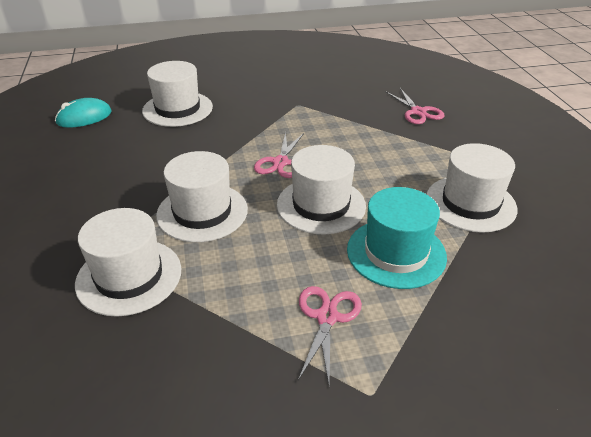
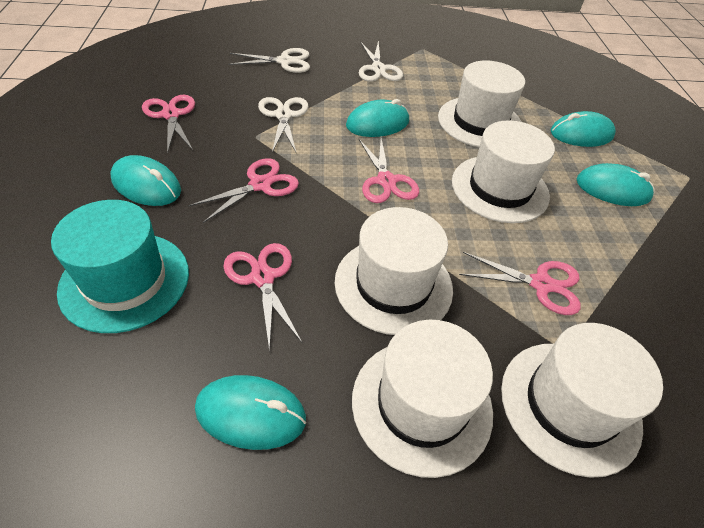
pink scissors: [254,132,304,178] [298,286,362,384] [385,88,444,124] = 3 -> [142,95,195,154] [188,158,299,223] [223,243,302,351] [359,138,419,203] [459,252,581,315] = 5
turquoise mouse: [55,98,112,128] = 1 -> [110,155,181,206] [195,375,306,450] [346,99,409,137] [551,111,616,147] [576,163,655,206] = 5
white scissors: none = 0 -> [228,48,310,73] [258,97,308,154] [359,40,403,81] = 3

